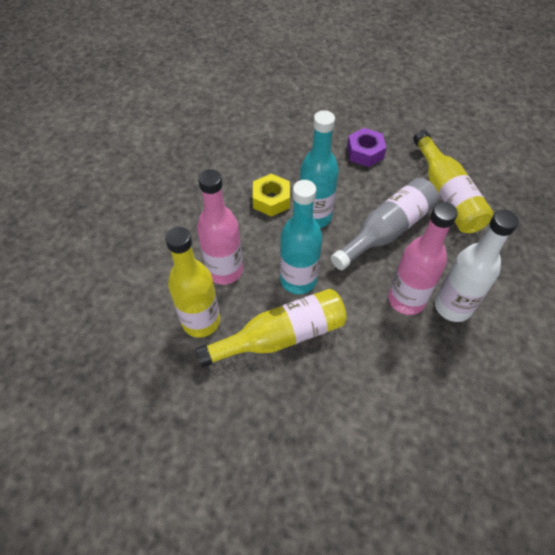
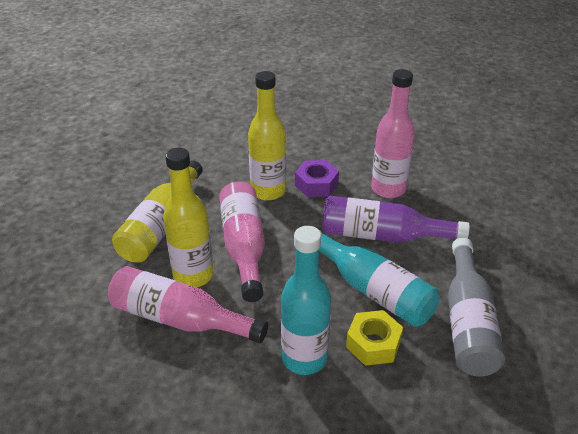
pink bottle: [197,169,243,285] [388,202,458,315] = 2 -> [108,266,268,343] [219,181,265,302] [371,69,415,198] = 3
purple bottle: none = 0 -> [322,196,470,243] = 1
white bottle: [435,210,519,322] = 1 -> none = 0

